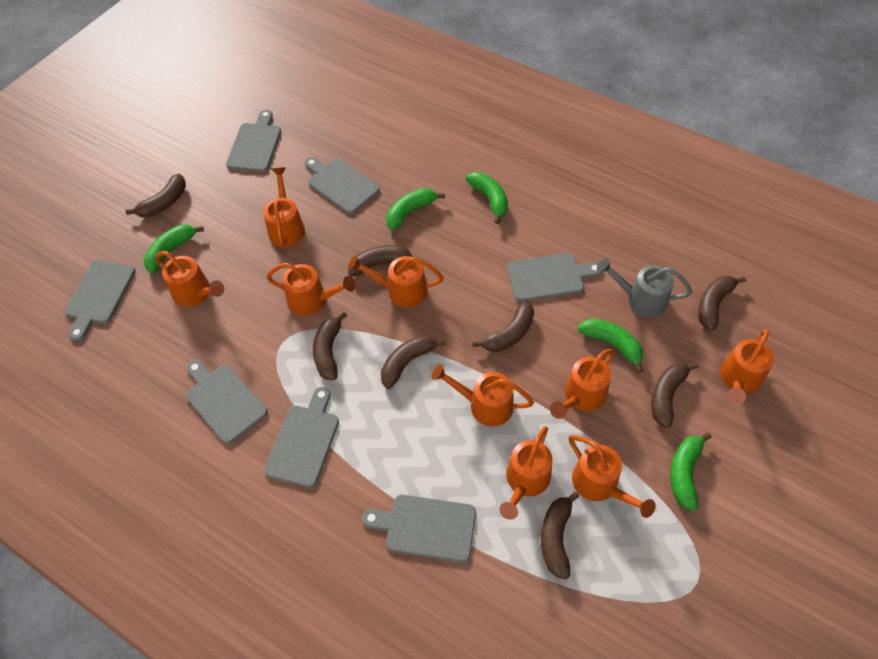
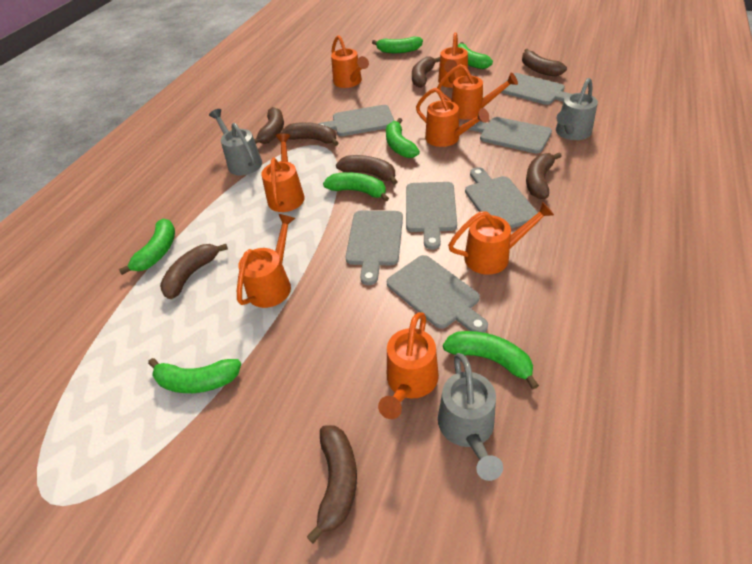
green banana: [143,225,204,273] [386,188,445,230] [466,172,508,224] [577,318,644,373] [670,432,711,511] = 5 -> [119,219,175,275] [148,358,241,393] [323,172,389,202] [372,36,423,53] [386,118,420,158] [443,331,539,389] [458,42,493,69] = 7
grey watering can: [597,258,692,317] = 1 -> [209,109,262,176] [438,353,503,481] [556,78,598,140] = 3
orange watering can: [156,251,224,306] [263,168,305,247] [266,263,356,316] [348,255,444,308] [431,364,534,427] [499,426,552,520] [550,349,614,419] [569,435,656,518] [720,329,774,405] = 9 -> [237,214,295,308] [261,133,305,212] [331,35,369,88] [378,312,439,419] [416,88,489,147] [437,64,518,120] [438,32,468,88] [448,201,554,275] = 8

